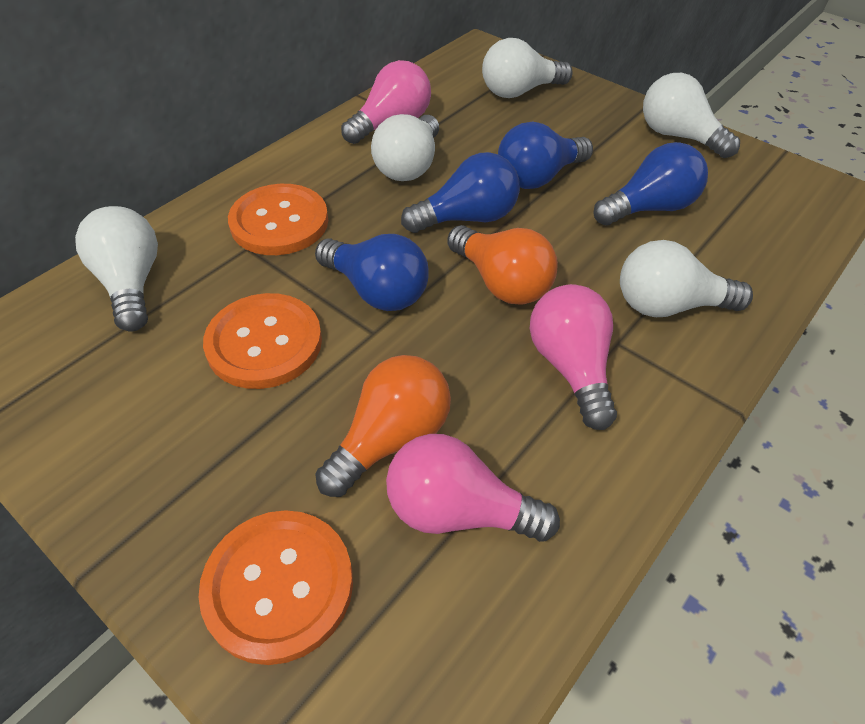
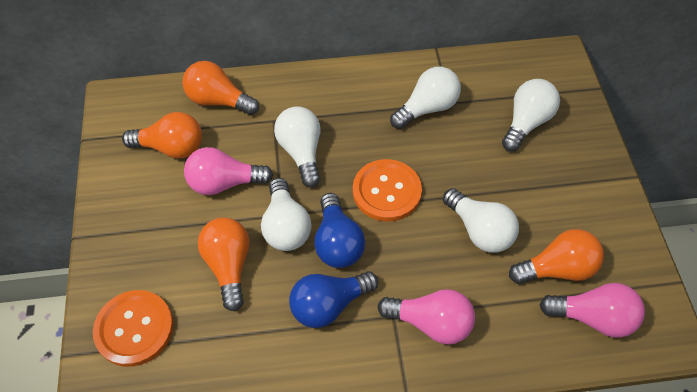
blue light bulb: [315,234,429,311] [401,152,520,233] [498,122,593,189] [593,142,708,226] = 4 -> [289,271,378,328] [314,193,366,268] = 2
orange button: [198,510,353,665] [203,293,322,389] [228,184,328,255] = 3 -> [93,290,174,367] [353,159,422,221] = 2
orange light bulb: [315,355,451,497] [447,225,558,305] = 2 -> [122,112,202,159] [182,61,259,115] [198,218,250,311] [509,229,604,284] = 4

